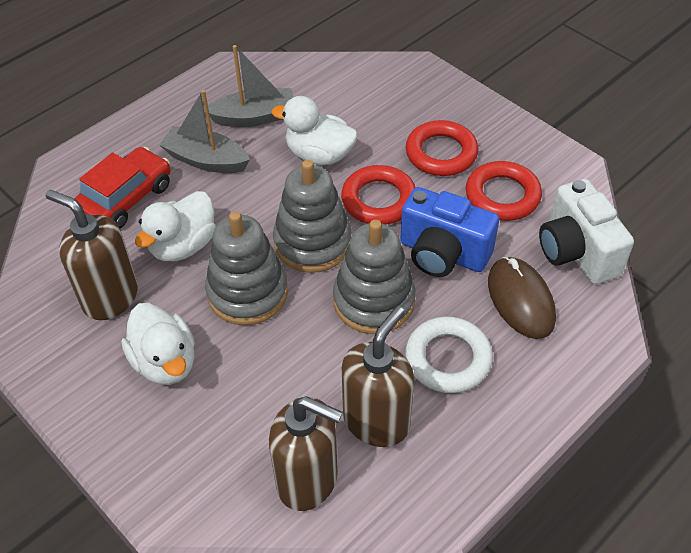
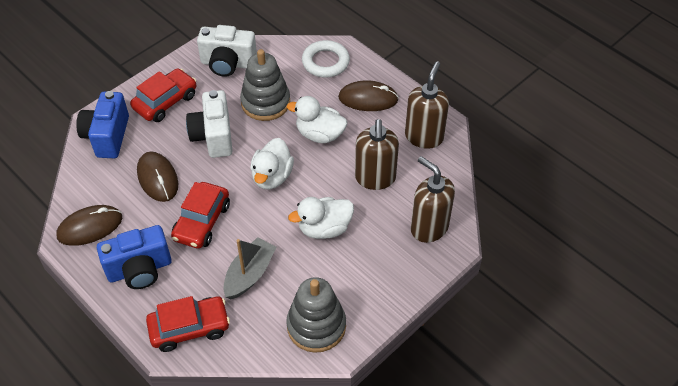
blue camera: [400,187,499,277] = 1 -> [76,91,129,158] [97,225,172,289] = 2
brown mouse: [488,257,556,339] = 1 -> [56,205,122,246] [137,152,178,202] [338,80,399,111] = 3
grey boat: [159,90,250,173] [208,45,293,127] = 2 -> [223,237,276,299] = 1
grey stacking toy: [205,211,288,325] [273,160,352,273] [333,220,416,334] = 3 -> [240,49,290,121] [286,277,346,353] = 2
red car: [74,147,170,229] = 1 -> [130,68,196,122] [146,296,230,352] [171,182,230,249] = 3
red ring: [341,165,416,225] [406,120,479,176] [466,161,542,221] = 3 -> none = 0
white camera: [539,179,634,284] = 1 -> [186,90,232,158] [197,25,257,77] = 2

